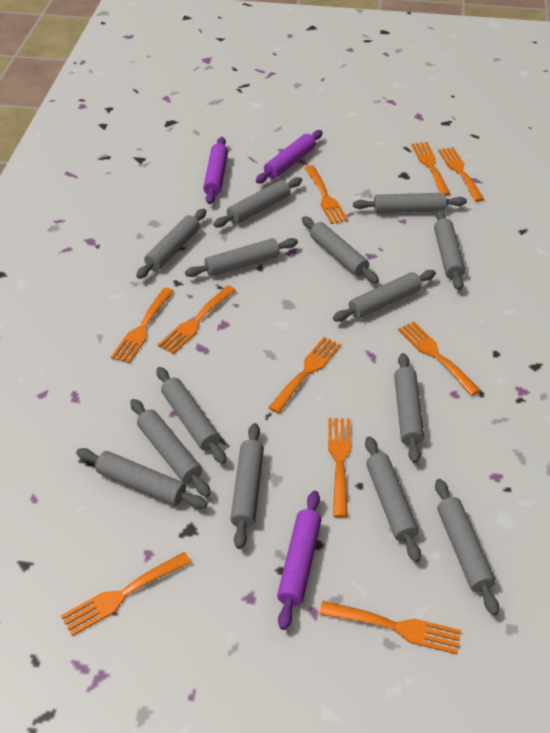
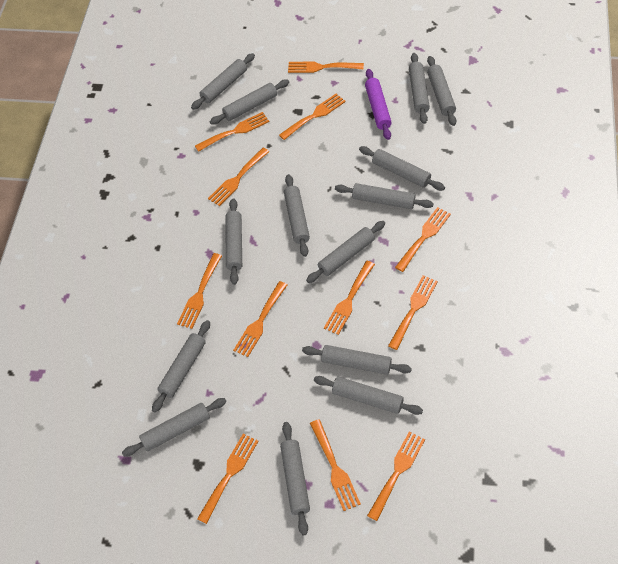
orange fork: [61,552,192,636] [111,288,174,364] [158,285,236,354] [268,337,341,413] [305,165,348,224] [319,601,461,654] [328,418,351,518] [398,321,481,396] [412,142,450,196] [438,147,485,202] = 10 -> [177,253,222,329] [195,112,269,152] [197,434,259,524] [208,148,269,206] [233,281,287,357] [279,93,346,140] [288,62,364,73] [310,419,361,511] [324,261,375,335] [367,431,425,521] [388,275,438,350] [395,207,451,272] = 12
purple rolling pin: [203,137,228,204] [256,130,323,184] [277,490,322,630] = 3 -> [365,69,392,140] = 1

